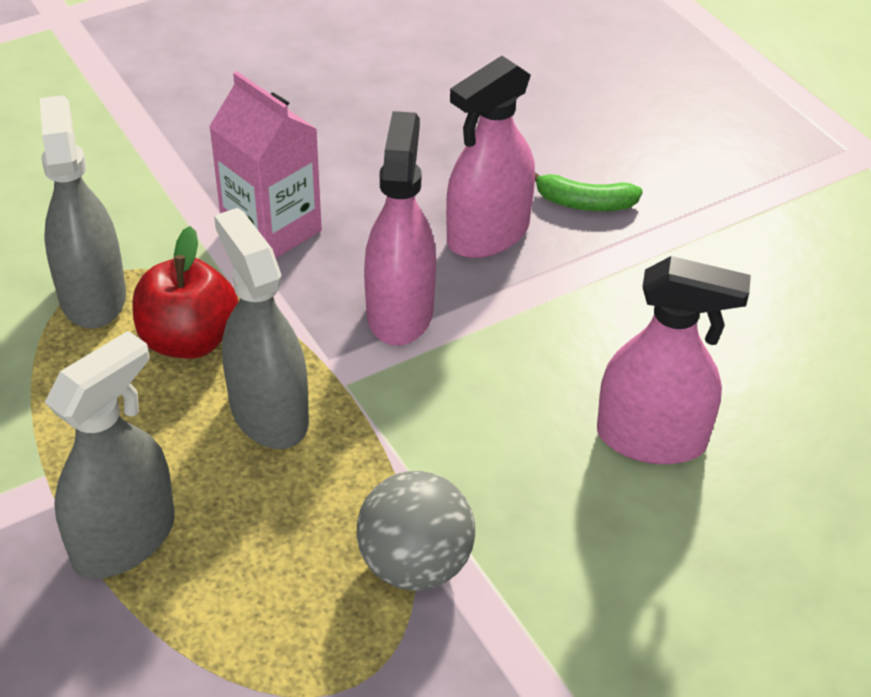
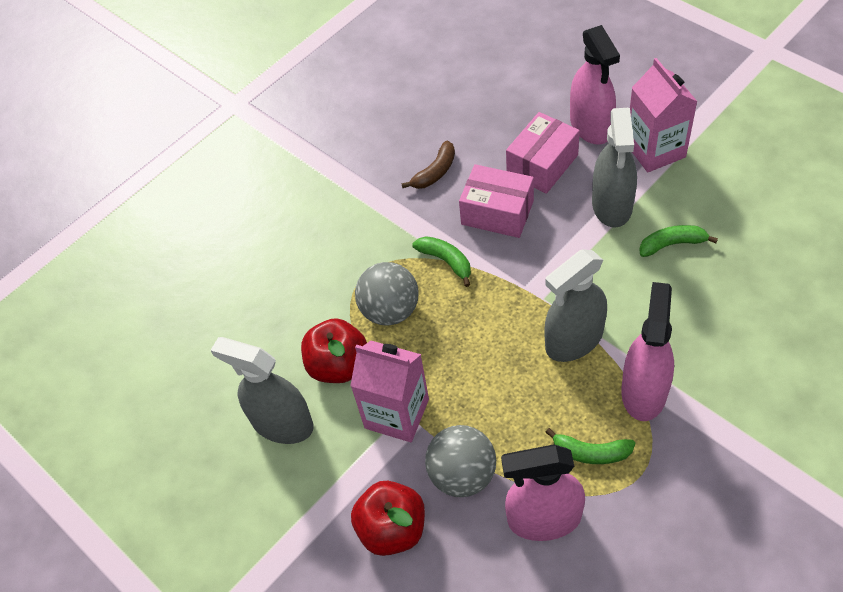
brown banana: none = 0 -> [401,141,455,189] = 1
green banana: [535,172,643,211] = 1 -> [412,236,471,287] [545,428,635,464] [639,225,718,257] = 3
grey ball: [357,471,475,591] = 1 -> [355,262,419,326] [425,425,496,497] = 2
pink box: none = 0 -> [459,164,534,238] [506,112,580,194] = 2
pink carton: [209,71,322,258] = 1 -> [350,341,429,442] [630,58,698,172] = 2
red apple: [133,226,238,359] = 1 -> [301,318,367,383] [351,481,425,556] = 2

